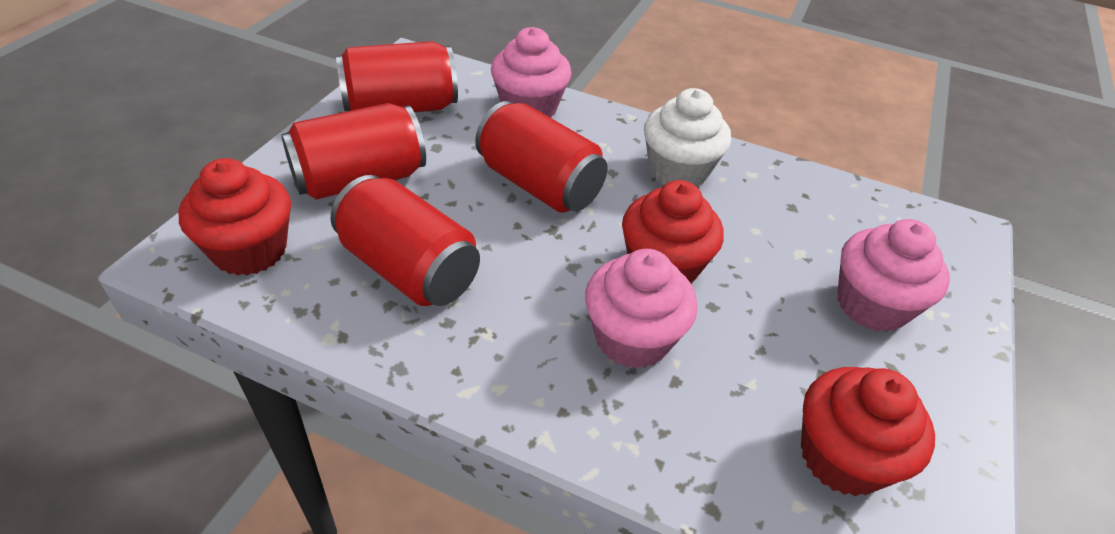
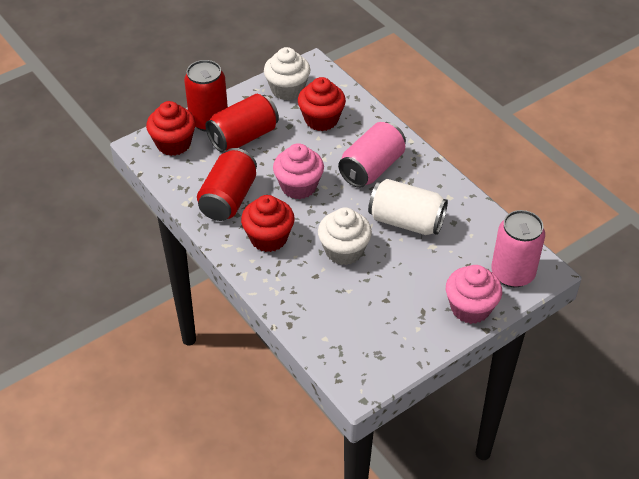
pink can: none = 0 -> [338,122,406,188] [491,210,545,288] = 2
pink cupcake: [491,27,571,118] [585,249,698,369] [837,219,950,332] = 3 -> [273,143,324,199] [446,265,502,324] = 2
red can: [281,103,426,200] [331,175,480,306] [336,41,458,112] [475,101,608,213] = 4 -> [184,60,228,132] [197,148,257,221] [205,94,279,152] = 3
white can: none = 0 -> [368,179,448,235] = 1
white cupcake: [644,88,731,187] = 1 -> [264,47,310,100] [318,207,372,265] = 2

